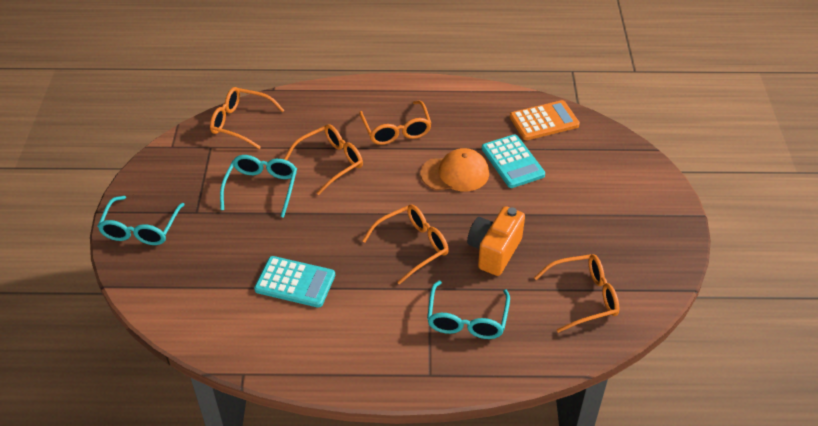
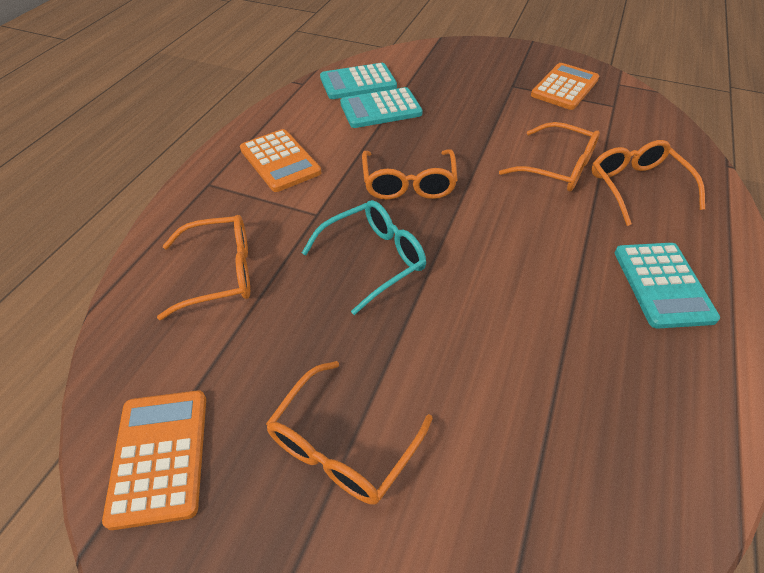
orange calculator: [510,100,580,140] = 1 -> [102,390,206,530] [240,129,321,192] [531,63,599,110] = 3
orange camera: [467,206,525,276] = 1 -> none = 0
orange cap: [421,148,489,191] = 1 -> none = 0
turquoise calculator: [254,256,335,308] [482,134,545,188] = 2 -> [320,63,397,99] [340,87,423,128] [615,243,720,329] = 3
turquoise glasses: [97,196,185,245] [220,155,297,218] [427,281,510,339] = 3 -> [302,200,426,315] = 1

